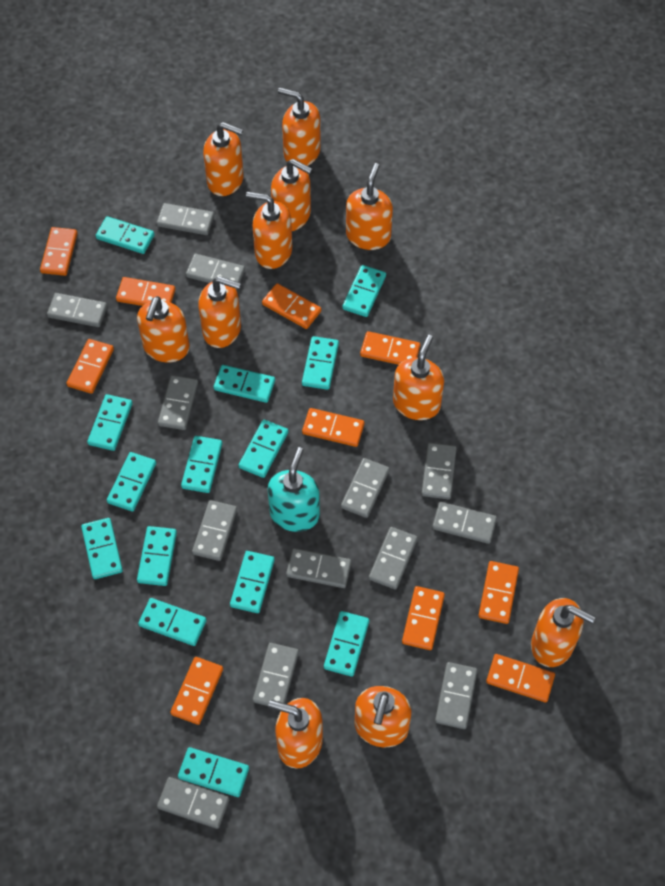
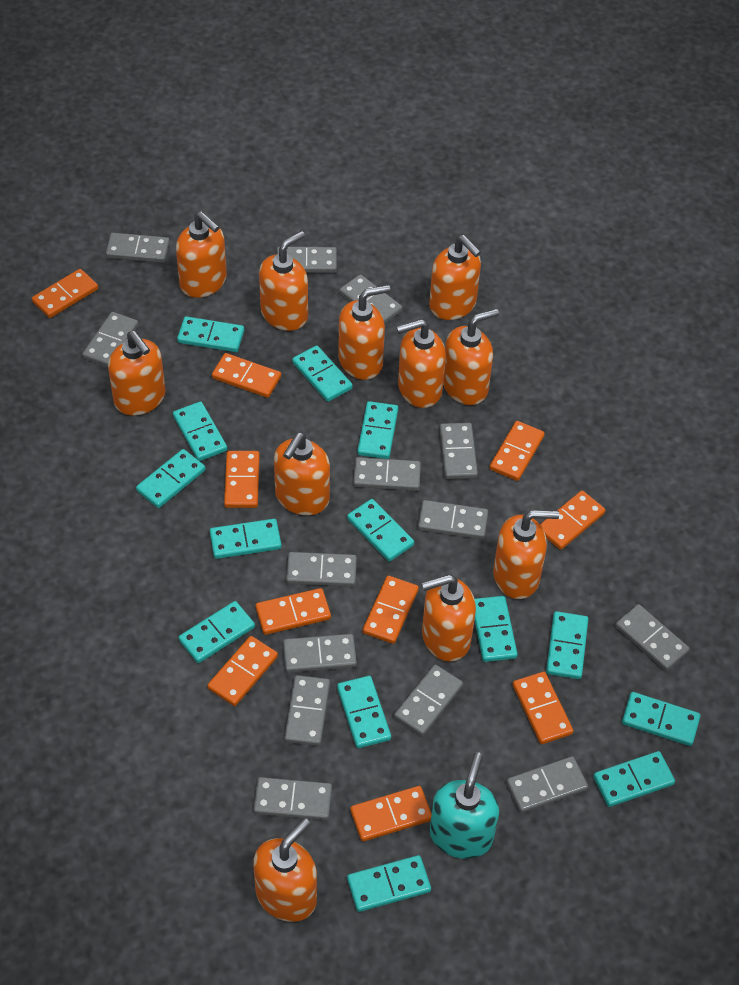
grey domino: [47,293,107,327] [157,203,214,235] [157,777,229,829] [158,375,198,430] [186,254,245,290] [192,500,237,561] [253,643,299,706] [286,548,351,588] [341,458,389,518] [369,527,418,590] [422,443,457,499] [432,502,497,544] [435,662,478,729] = 13 -> [82,312,139,367] [106,233,170,263] [254,777,332,820] [277,247,337,273] [283,634,357,673] [284,675,330,746] [286,552,357,587] [339,274,402,324] [353,457,421,491] [394,665,463,736] [418,500,488,539] [440,423,478,479] [506,756,588,813] [615,604,689,671] = 14

